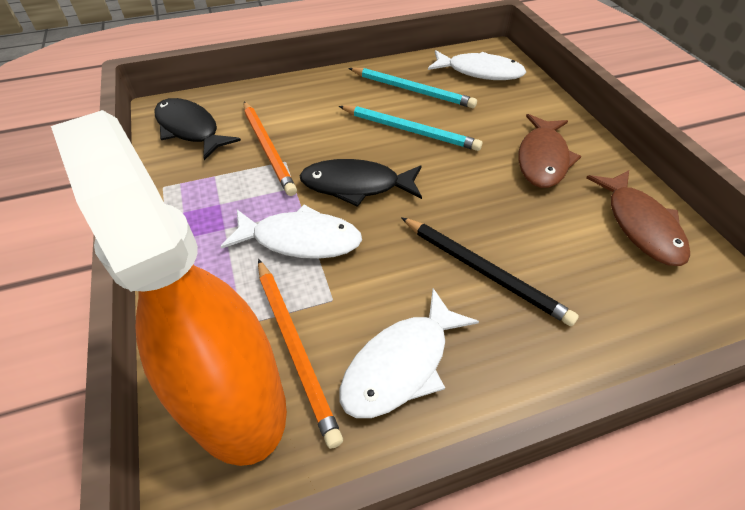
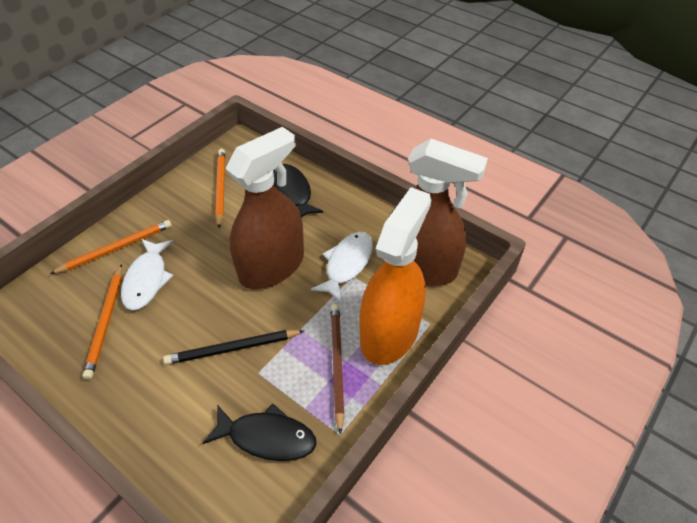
brown fish: [518,114,581,188] [586,170,690,266] = 2 -> none = 0
brown pencil: none = 0 -> [331,304,345,435] = 1
brown spray bottle: none = 0 -> [225,127,304,289] [388,139,488,286] = 2
orange pencil: [244,101,297,196] [258,259,343,449] = 2 -> [50,220,172,274] [82,264,122,380] [215,149,225,228] = 3
turquoise pencil: [339,106,482,151] [348,68,477,108] = 2 -> none = 0
white fish: [220,205,362,259] [340,288,479,418] [428,50,526,80] = 3 -> [121,239,174,311] [310,232,373,303] = 2

